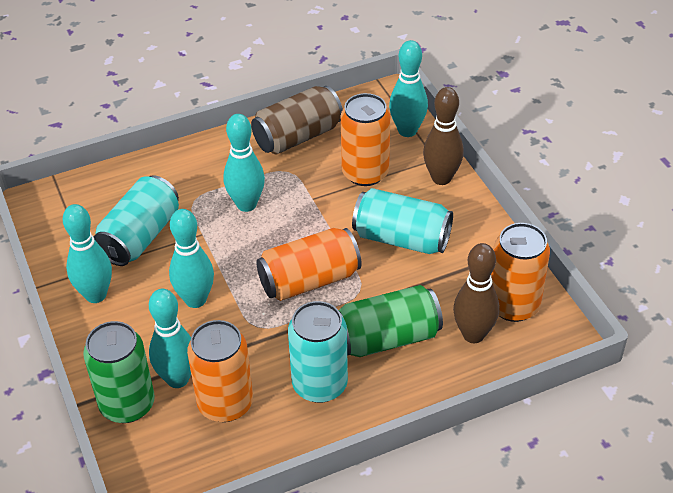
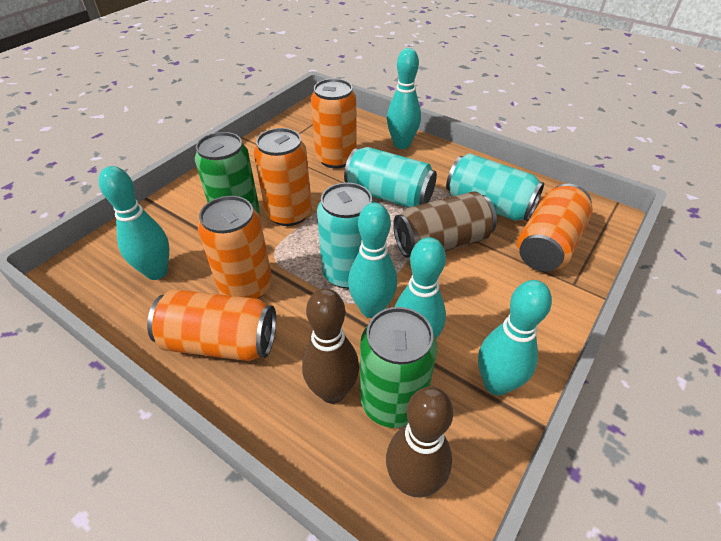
orange can: [187,320,253,422] [256,228,361,301] [341,93,390,186] [491,223,550,322] = 4 -> [147,289,276,361] [198,196,272,299] [254,128,312,226] [311,79,357,168] [517,184,593,272] = 5

